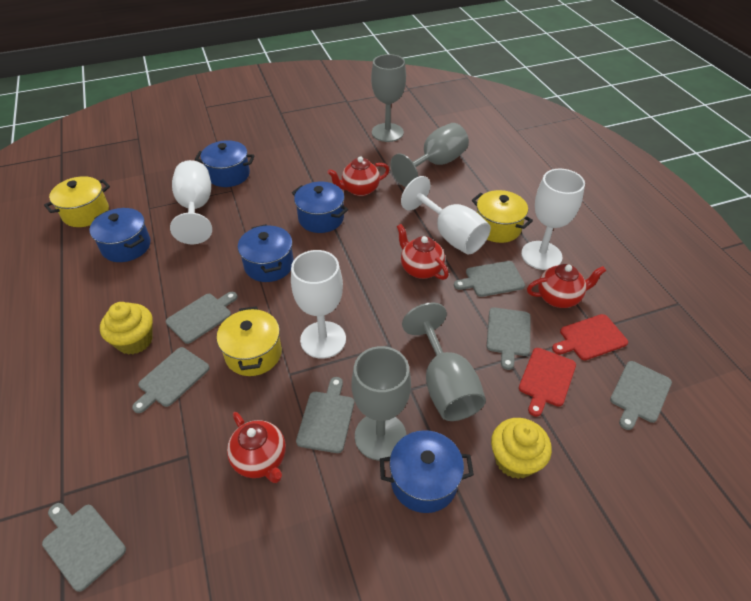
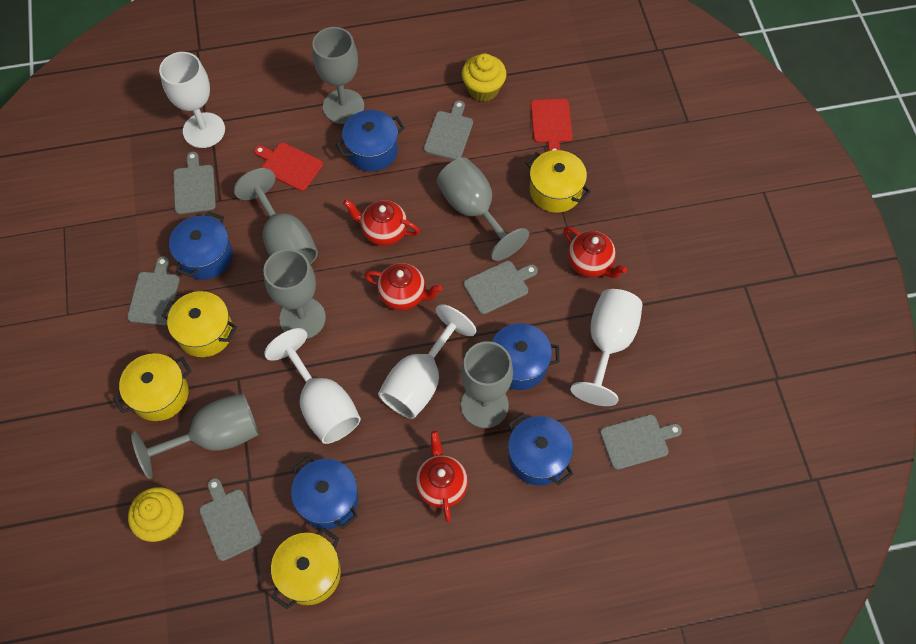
grey cutting board: [42,503,126,592] [132,347,209,413] [166,292,237,344] [296,377,354,453] [454,261,525,297] [487,307,531,370] [610,361,672,430] = 7 -> [127,256,180,325] [173,152,216,214] [199,478,262,561] [424,100,473,160] [464,261,538,314] [600,415,682,470] = 6
grey goblet: [352,346,411,461] [371,54,406,142] [390,123,469,187] [402,302,486,421] = 4 -> [131,393,259,479] [234,168,318,265] [264,249,326,339] [312,27,364,124] [437,158,529,261] [461,341,513,428] = 6
yellow pot: [44,176,110,227] [217,306,282,376] [472,190,533,243] = 3 -> [113,353,192,421] [161,291,237,357] [271,527,341,609] [525,150,591,213] = 4

